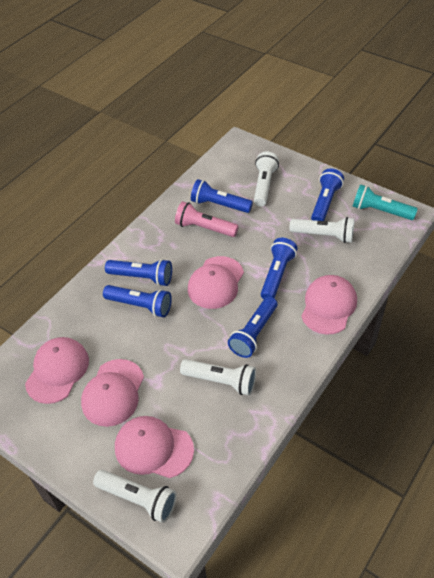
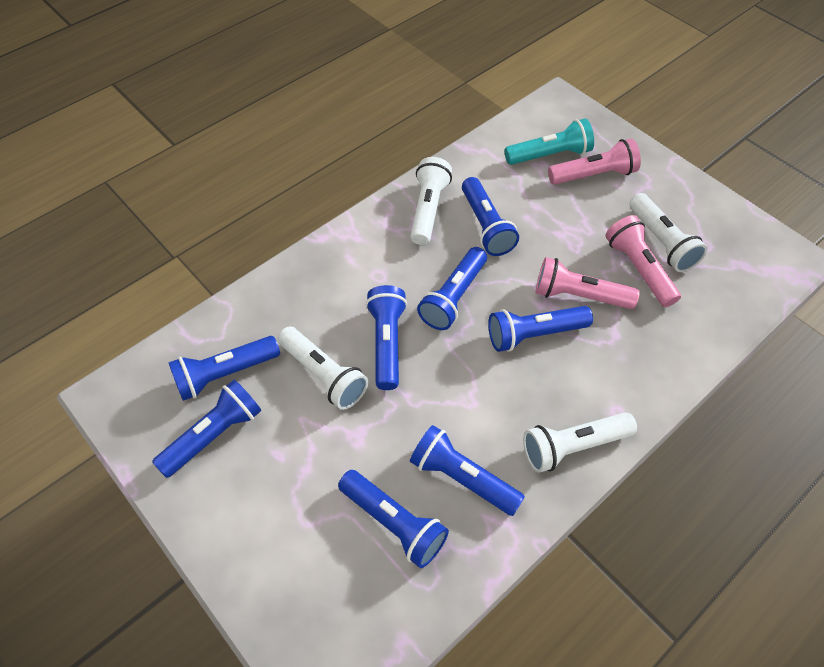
blue flashlight: [103,285,172,317] [105,259,172,286] [191,179,253,213] [228,296,277,358] [261,238,298,299] [311,168,344,221] = 6 -> [152,380,261,478] [168,336,280,401] [338,470,449,568] [366,285,407,390] [410,425,525,516] [417,247,487,330] [462,177,519,256] [488,306,593,352] = 8
pink cap: [25,337,89,404] [81,359,144,427] [115,416,194,478] [188,256,244,309] [301,275,357,335] = 5 -> none = 0
pink flashlight: [175,201,239,237] = 1 -> [536,257,640,309] [548,138,641,185] [606,215,681,307] = 3

